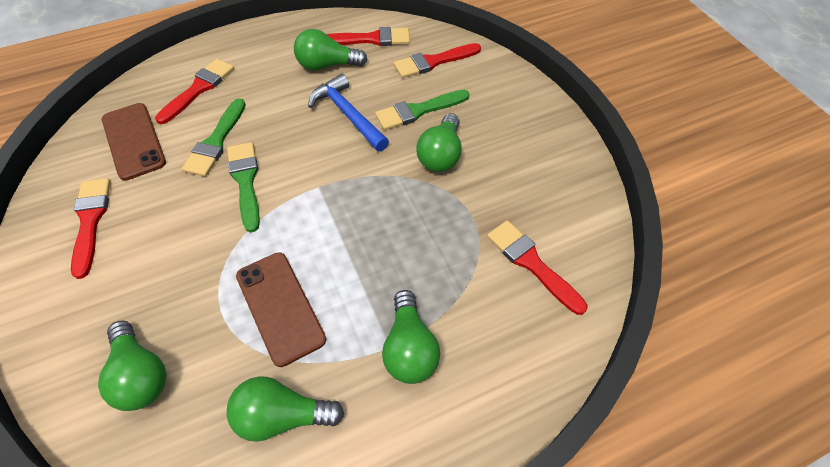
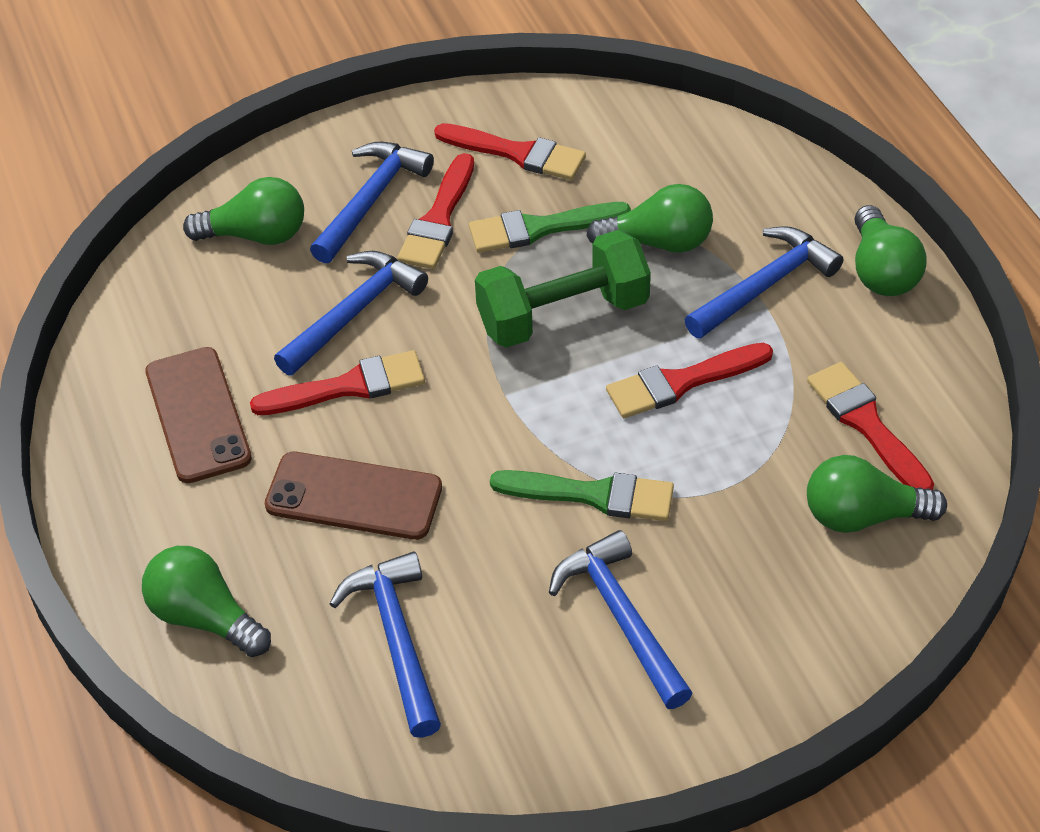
blue hammer: [308,74,389,152] = 1 -> [274,251,428,375] [310,142,434,264] [330,552,441,738] [549,530,693,709] [685,226,843,339] = 5
green brush: [182,98,246,176] [227,142,260,233] [375,90,470,130] = 3 -> [469,202,631,253] [490,470,674,521] = 2
green dumbbell: none = 0 -> [475,230,651,348] = 1

